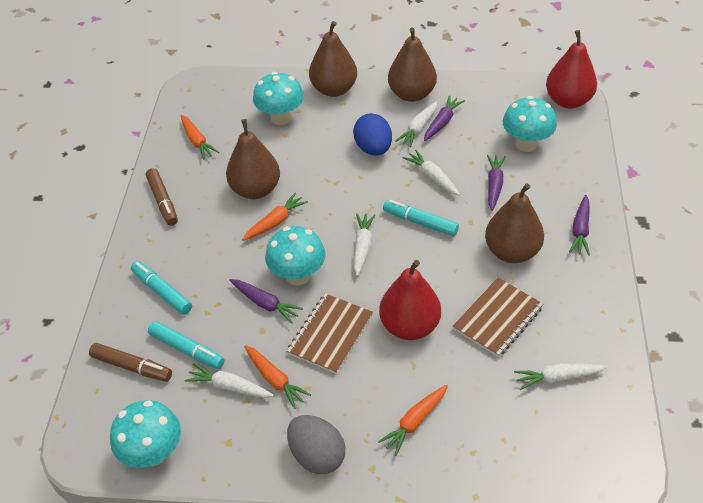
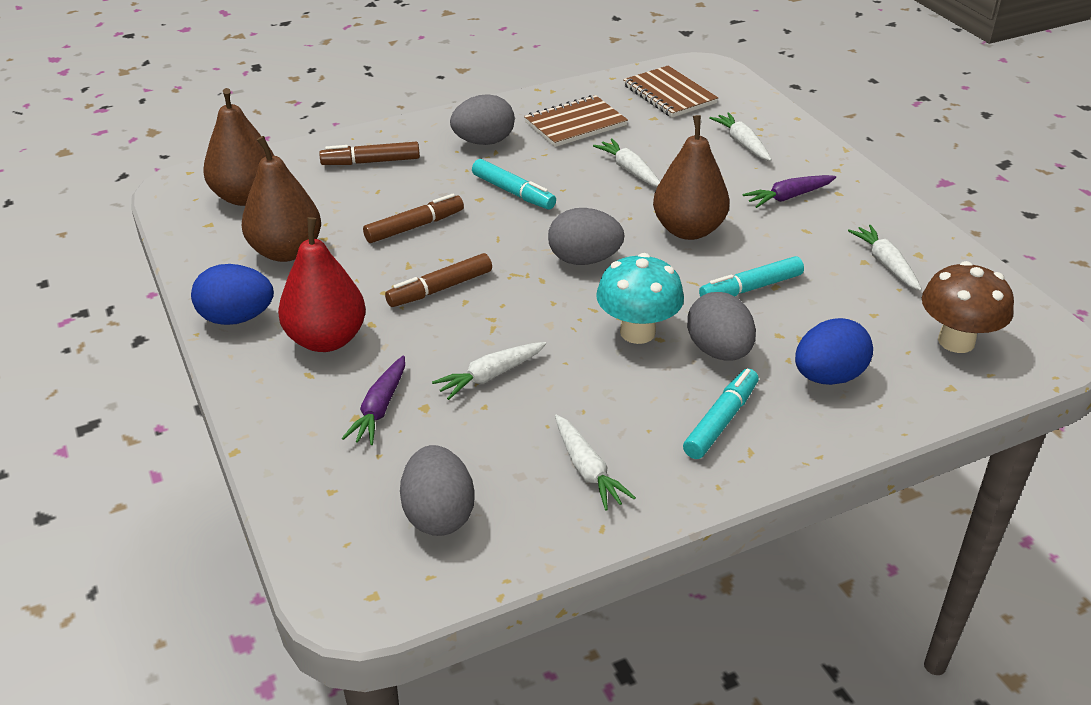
blue egg: [353,113,392,156] = 1 -> [191,264,274,325] [795,318,873,385] = 2
brown marker: [89,343,172,382] [146,168,178,226] = 2 -> [319,142,420,165] [363,194,464,243] [385,253,492,307] = 3
brown mushroom: none = 0 -> [922,261,1014,353] = 1
brown pear: [226,119,280,199] [309,21,357,97] [388,27,437,102] [485,183,544,263] = 4 -> [204,88,274,206] [242,136,321,262] [653,115,730,240] = 3
grey egg: [287,415,345,474] = 1 -> [400,445,475,536] [450,94,515,145] [548,208,625,265] [687,292,756,361] = 4
orange carrot: [181,115,219,160] [242,193,308,241] [244,345,311,409] [378,384,448,456] = 4 -> none = 0
purple carrot: [229,279,303,323] [424,95,465,141] [487,155,506,211] [569,195,590,256] = 4 -> [341,356,405,445] [742,175,836,208] = 2
red pear: [379,260,441,340] [546,30,597,109] = 2 -> [278,217,366,352] = 1
turquoise mushroom: [110,400,181,468] [253,72,304,125] [265,226,326,286] [503,96,557,152] = 4 -> [596,253,684,344] = 1

